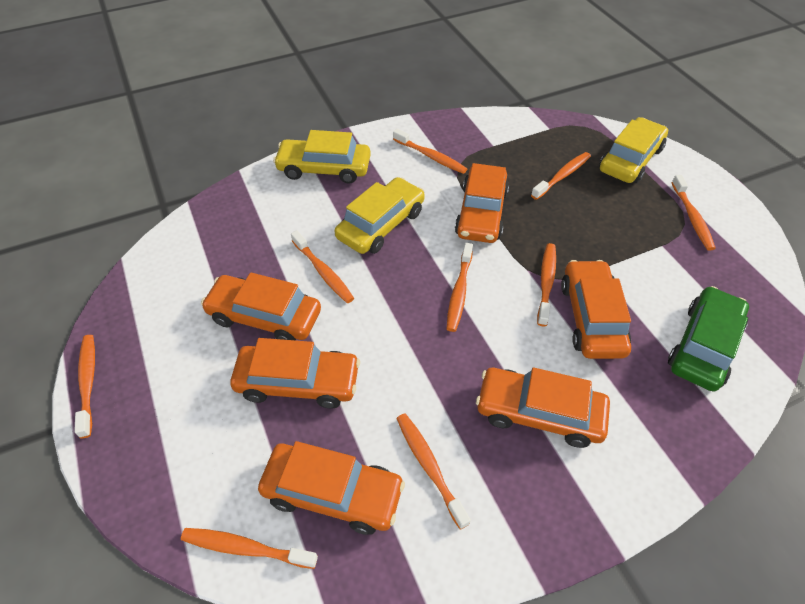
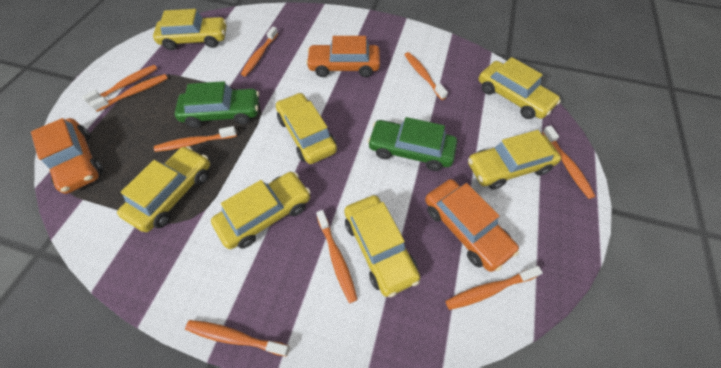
green car: [668,286,749,392] = 1 -> [175,81,259,128] [368,117,457,171] = 2
orange car: [201,272,321,340] [230,338,360,409] [258,441,405,535] [455,163,509,243] [476,368,610,448] [561,260,631,359] = 6 -> [31,118,104,194] [306,36,380,77] [425,179,519,272] = 3
yellow car: [273,130,371,184] [334,177,425,254] [599,117,668,183] = 3 -> [117,146,210,232] [153,9,227,50] [211,172,311,249] [276,93,337,164] [344,195,420,297] [468,130,561,189] [478,57,561,119] = 7

